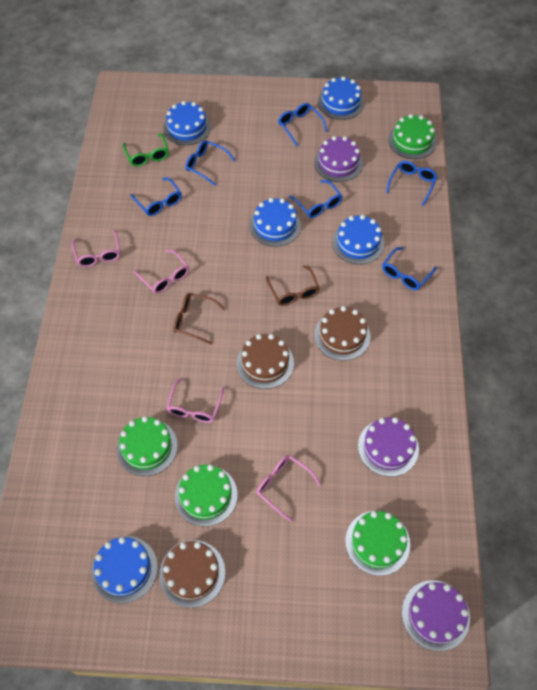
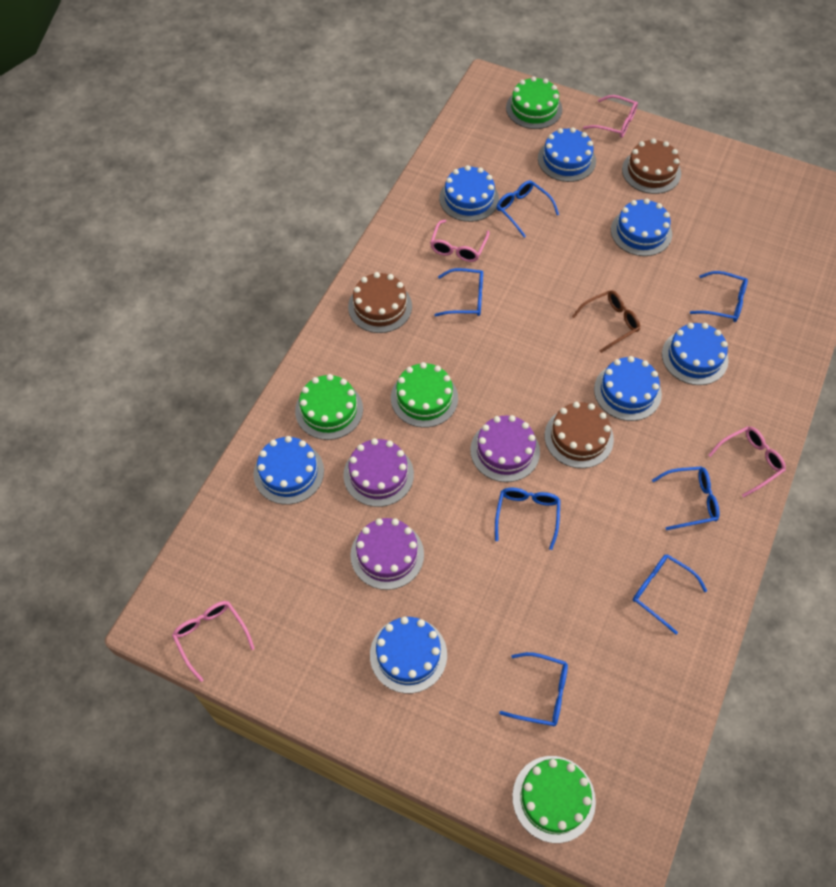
blue cake: [91,536,158,603] [163,101,211,145] [250,198,301,247] [318,76,364,120] [332,215,385,264] = 5 -> [254,436,324,504] [370,617,447,693] [439,165,499,222] [538,127,596,182] [594,356,662,421] [611,199,672,256] [662,323,728,385] = 7
blue glasses: [130,178,182,216] [185,140,235,186] [278,103,328,147] [289,180,343,218] [382,247,437,290] [386,161,437,206] = 6 -> [434,268,483,316] [495,488,561,550] [496,180,559,238] [499,652,568,726] [633,554,707,635] [652,467,720,530] [690,271,748,322] = 7
brown glasses: [173,293,225,344] [266,265,320,306] = 2 -> [572,290,640,353] = 1
green glasses: [123,134,169,166] = 1 -> none = 0

